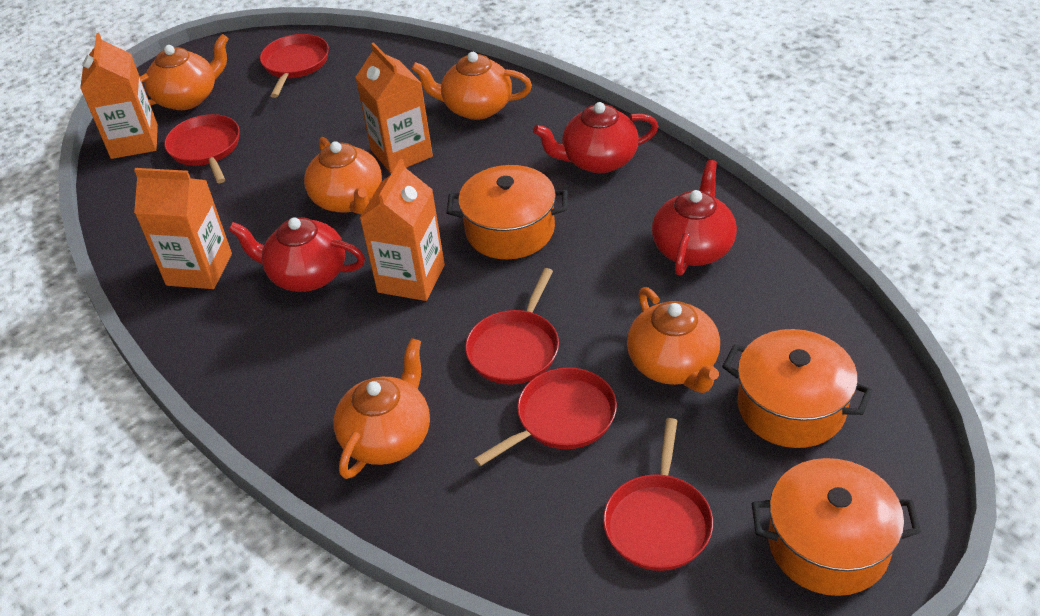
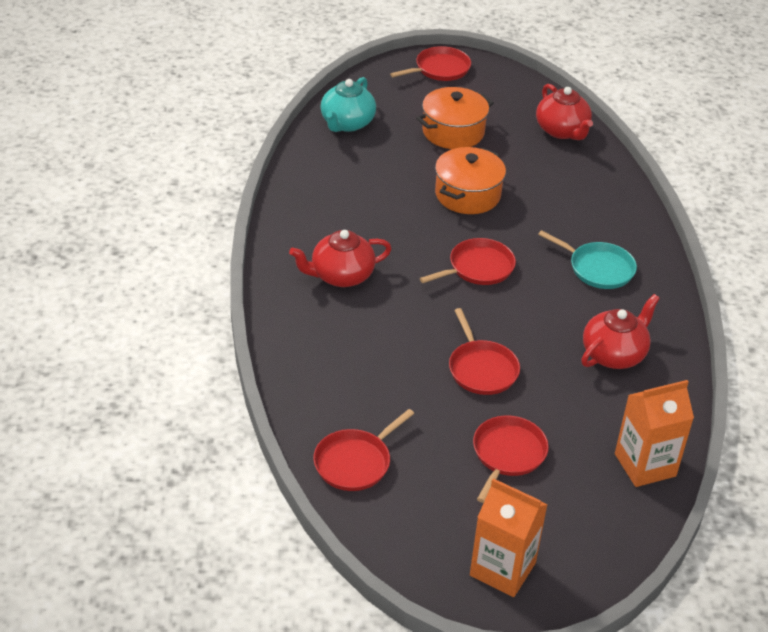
orange carton: [80,33,158,159] [134,168,232,289] [355,42,433,174] [360,159,445,301] = 4 -> [470,478,548,597] [615,380,694,487] = 2
orange pot: [447,165,568,259] [722,329,873,448] [752,458,921,596] = 3 -> [416,87,494,149] [435,147,506,214] = 2
orange teapot: [140,34,229,110] [304,137,382,215] [334,338,430,479] [412,52,532,120] [627,287,720,393] = 5 -> none = 0
turquoise pan: none = 0 -> [538,230,637,289] = 1
turquoise teapot: none = 0 -> [321,77,376,132] = 1

